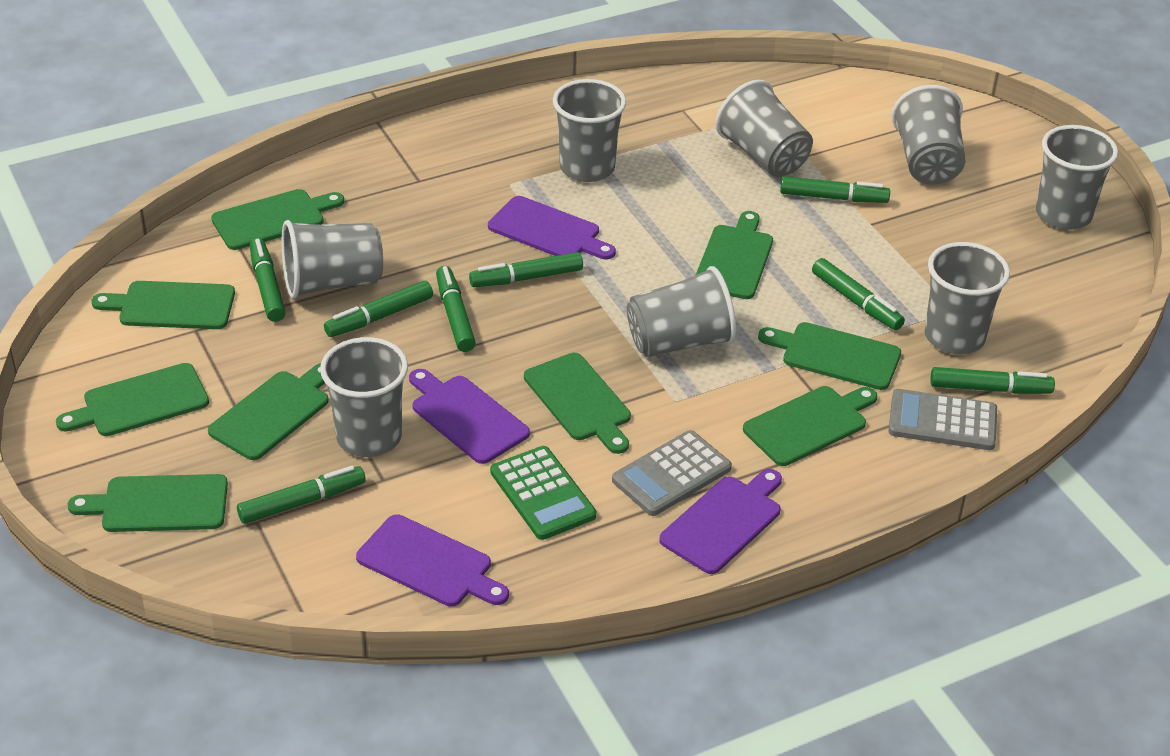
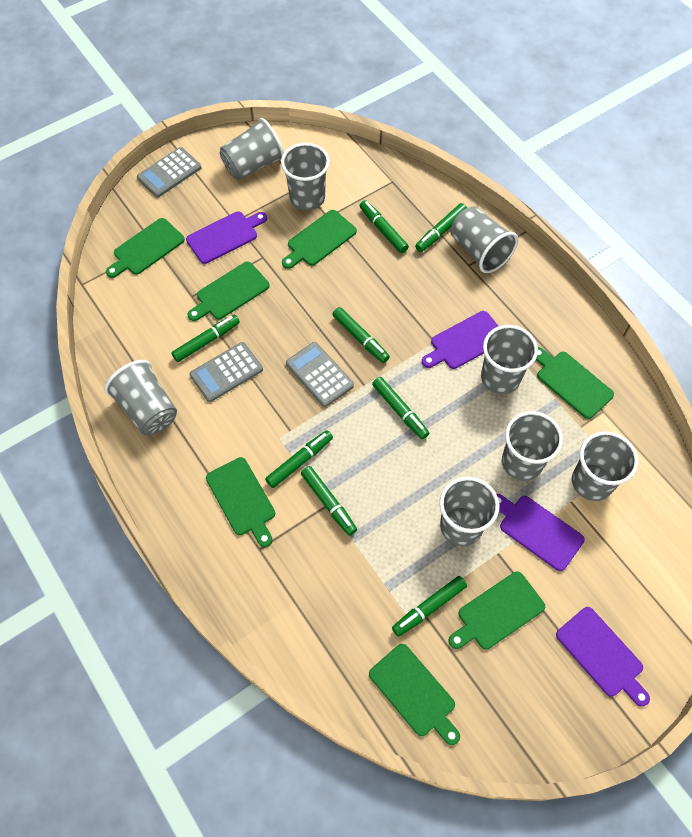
green calculator: [490,446,596,540] = 1 -> none = 0
green cutting board: [56,363,209,436] [68,474,228,532] [92,281,235,329] [208,363,329,460] [211,189,344,250] [524,353,631,454] [696,211,773,299] [743,386,877,466] [758,322,901,390] = 9 -> [106,218,185,278] [188,262,270,321] [206,457,275,547] [282,210,357,269] [369,644,460,745] [448,571,545,650] [536,347,614,419] = 7
grey calculator: [612,430,732,516] [889,389,997,450] = 2 -> [137,147,201,197] [190,342,263,402] [286,342,354,407] = 3

